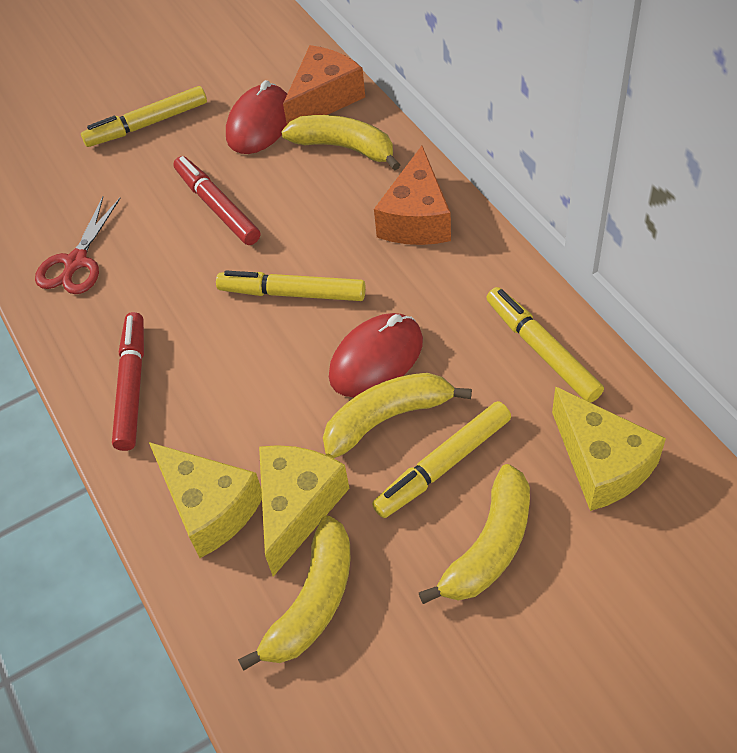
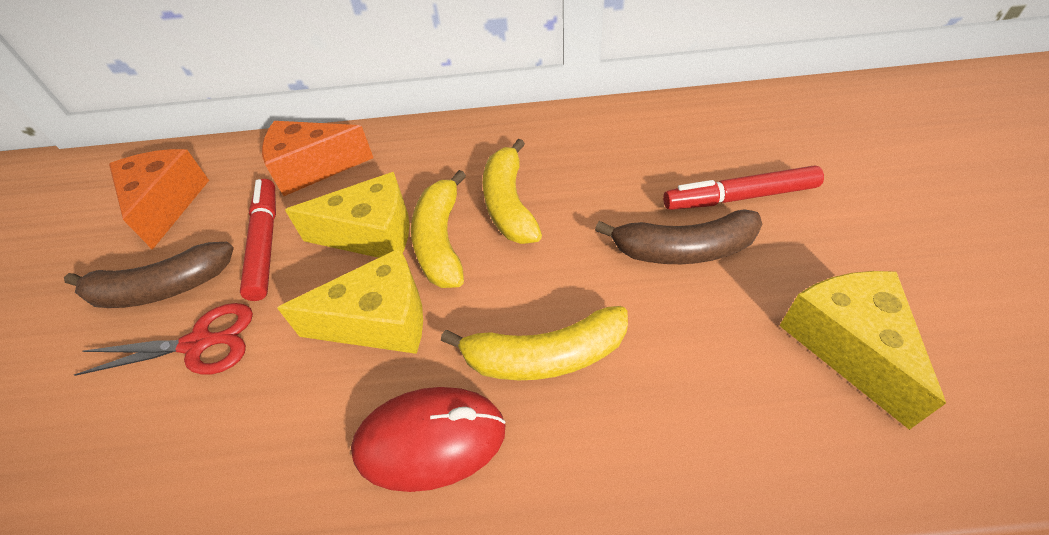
brown banana: none = 0 -> [64,242,234,308] [595,209,762,264] = 2
red mouse: [226,80,287,154] [329,313,423,397] = 2 -> [351,387,506,492] = 1
yellow banana: [238,516,350,671] [281,115,401,171] [323,373,472,458] [419,464,530,604] = 4 -> [411,170,466,288] [441,306,628,380] [483,139,542,244] = 3
yellow marker: [81,86,207,147] [216,271,366,301] [372,401,511,518] [486,287,604,403] = 4 -> none = 0

